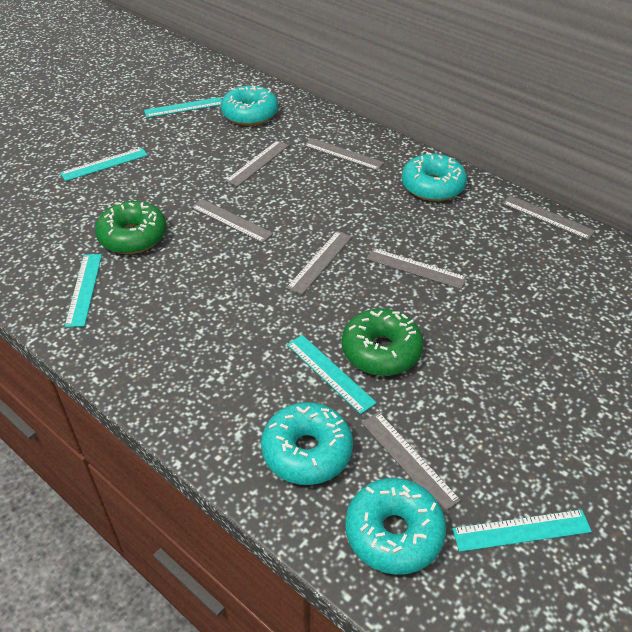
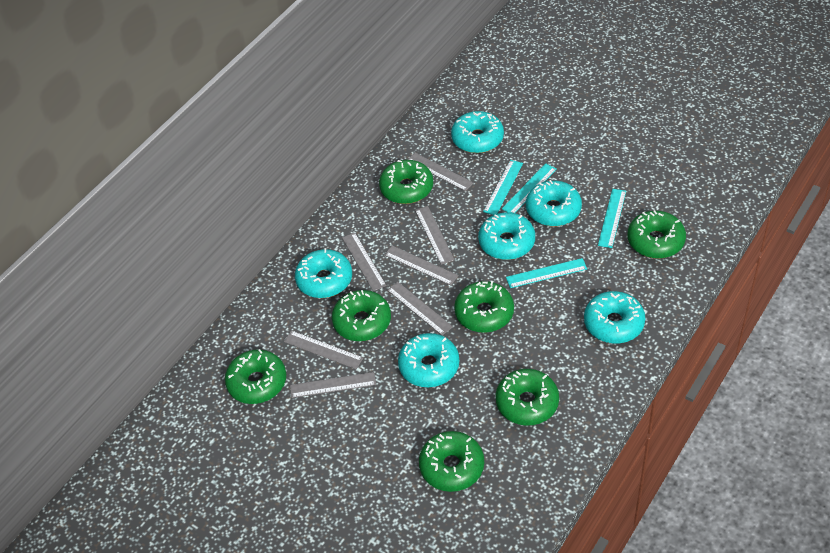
green donut: [95,201,166,254] [342,309,424,376] = 2 -> [225,349,286,404] [332,290,391,341] [379,160,433,204] [419,431,484,492] [454,281,514,333] [496,369,559,426] [627,210,686,259] = 7
turquoise donut: [221,85,278,126] [261,402,353,485] [345,478,446,575] [402,152,467,201] = 4 -> [295,248,352,298] [398,333,459,387] [451,111,504,153] [478,212,535,260] [526,180,582,226] [584,291,646,343] = 6
turquoise ruler: [60,148,148,181] [65,254,102,327] [144,97,222,118] [287,335,377,414] [452,509,592,552] = 5 -> [483,160,523,215] [502,163,557,213] [506,258,587,288] [598,189,626,248] = 4

